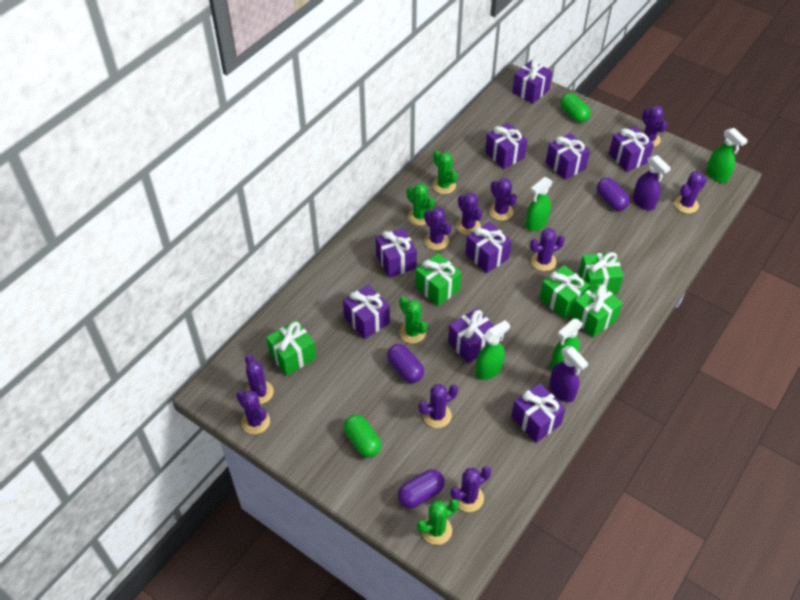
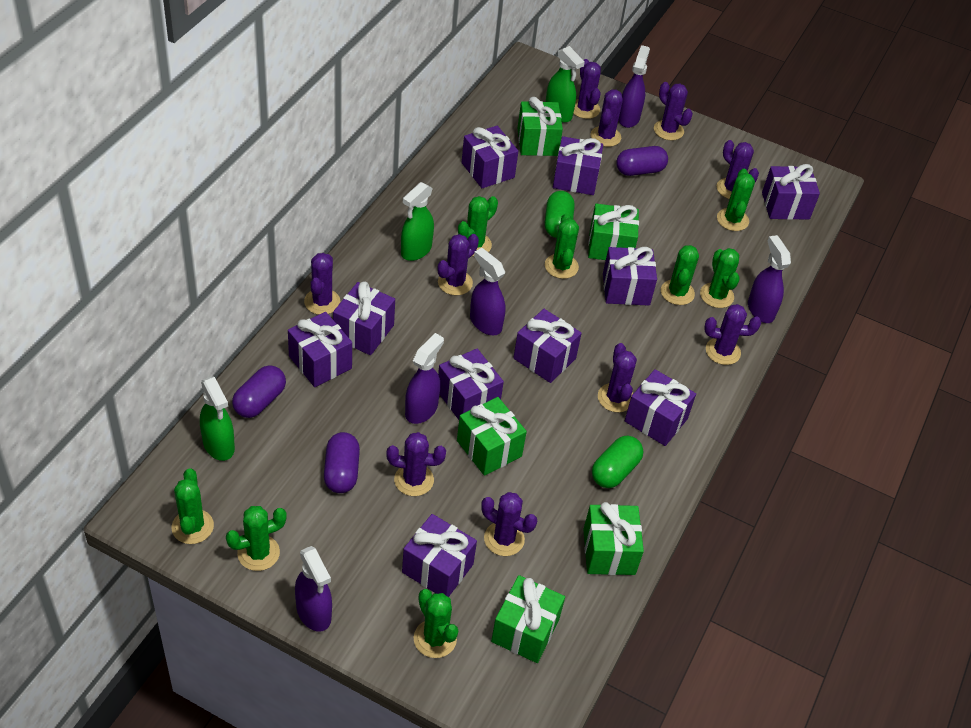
green cactus: [399,296,427,343] [407,183,435,225] [417,499,459,545] [432,150,457,194] = 4 -> [171,468,214,544] [226,506,287,571] [414,589,458,658] [458,196,498,256] [545,213,579,279] [661,245,699,305] [700,248,740,308] [717,169,755,231] = 8
green spray bottle: [475,320,510,380] [525,177,553,231] [551,319,583,369] [706,128,748,183] = 4 -> [200,376,235,461] [401,182,434,261] [546,46,585,123] = 3
purple gift: [343,284,390,339] [376,228,417,278] [448,308,494,363] [465,222,512,273] [485,123,527,169] [511,383,566,443] [512,59,552,104] [546,133,590,180] [609,126,654,172] = 9 -> [288,312,352,387] [333,281,395,355] [402,514,477,597] [438,349,504,420] [462,126,518,188] [514,309,582,383] [553,136,603,195] [603,247,657,306] [625,369,696,446] [762,164,820,220] = 10
purple spray bottle: [549,346,588,402] [633,155,671,211] = 2 -> [295,546,332,632] [405,333,444,424] [470,248,506,335] [618,45,650,128] [748,235,791,323] = 5

